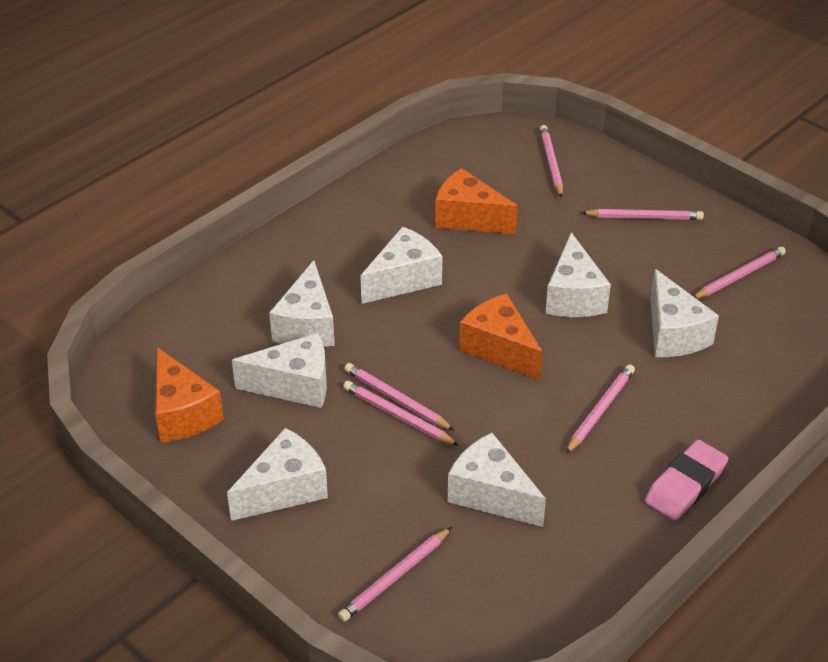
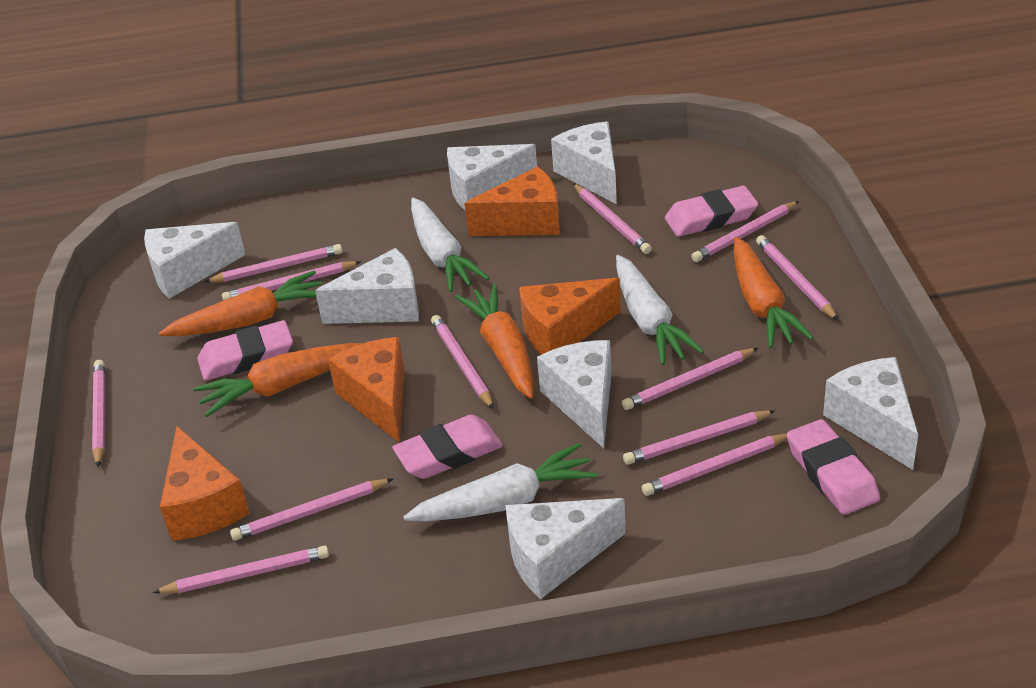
orange carrot: none = 0 -> [159,270,322,336] [193,343,363,417] [455,284,533,399] [733,237,814,348] = 4
orange cheese: [155,347,224,443] [435,168,518,234] [459,294,543,380] = 3 -> [160,426,250,541] [328,337,405,443] [464,166,560,236] [519,278,621,355] = 4
pink eraser: [645,440,728,521] = 1 -> [197,320,293,381] [392,415,503,479] [665,186,758,237] [787,419,880,515] = 4
pink pencil: [338,527,452,622] [343,381,459,446] [344,363,454,431] [540,125,563,198] [566,364,635,454] [581,209,704,220] [693,246,786,299] = 7 -> [92,360,105,467] [152,545,329,594] [204,244,342,282] [222,261,361,301] [230,479,393,541] [431,315,494,409] [573,183,652,254] [622,348,758,410] [623,410,775,465] [642,434,787,496] [691,201,799,262] [756,235,839,321] = 12
white carrot: none = 0 -> [403,443,598,521] [411,198,489,292] [616,255,705,365] = 3

